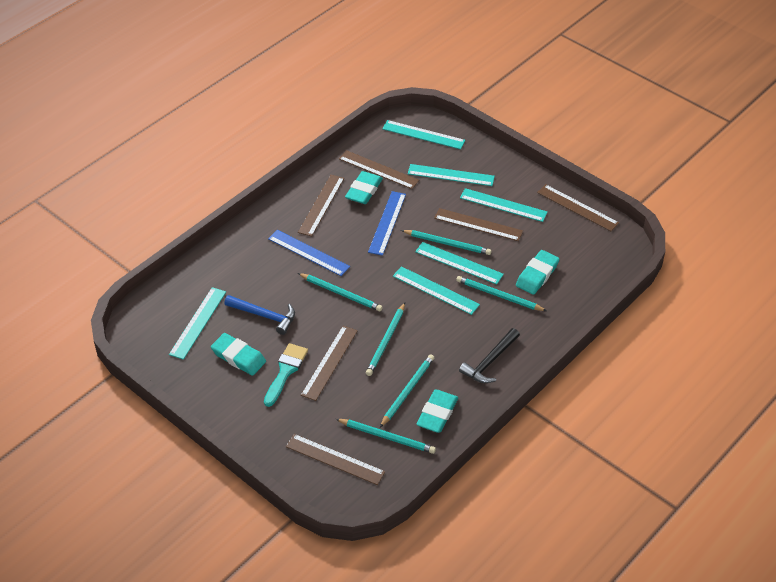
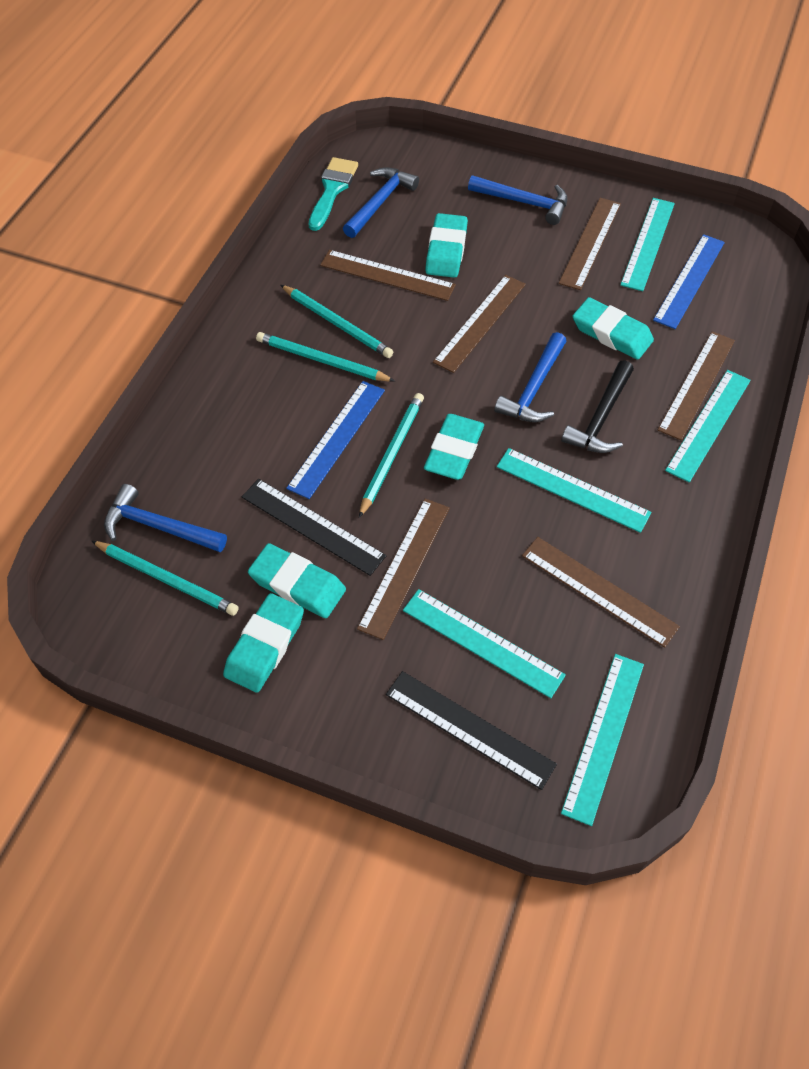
black ruler: none = 0 -> [242,479,386,576] [386,671,557,790] = 2
blue hammer: [224,295,295,335] = 1 -> [104,484,227,552] [343,167,419,238] [468,175,567,225] [494,332,567,422] = 4
turquoise eraser: [211,333,266,376] [345,171,383,204] [416,390,458,433] [516,250,559,295] = 4 -> [223,593,304,693] [248,543,346,618] [424,414,484,480] [425,213,468,278] [572,297,654,360] = 5
turquoise pencil: [298,273,383,311] [336,419,436,454] [366,303,405,376] [380,354,434,427] [401,230,491,255] [456,276,547,311] = 6 -> [92,541,239,616] [256,332,395,382] [281,285,393,358] [359,393,424,518] = 4
turquoise ruler: [169,287,226,360] [382,120,465,149] [393,266,480,315] [408,164,495,186] [415,242,504,284] [460,188,548,222] = 6 -> [403,589,566,698] [497,448,652,533] [561,654,644,826] [620,198,675,291] [665,370,751,482] = 5

